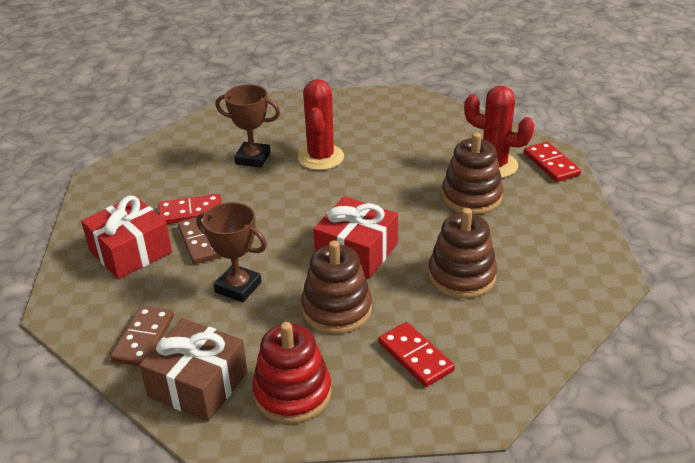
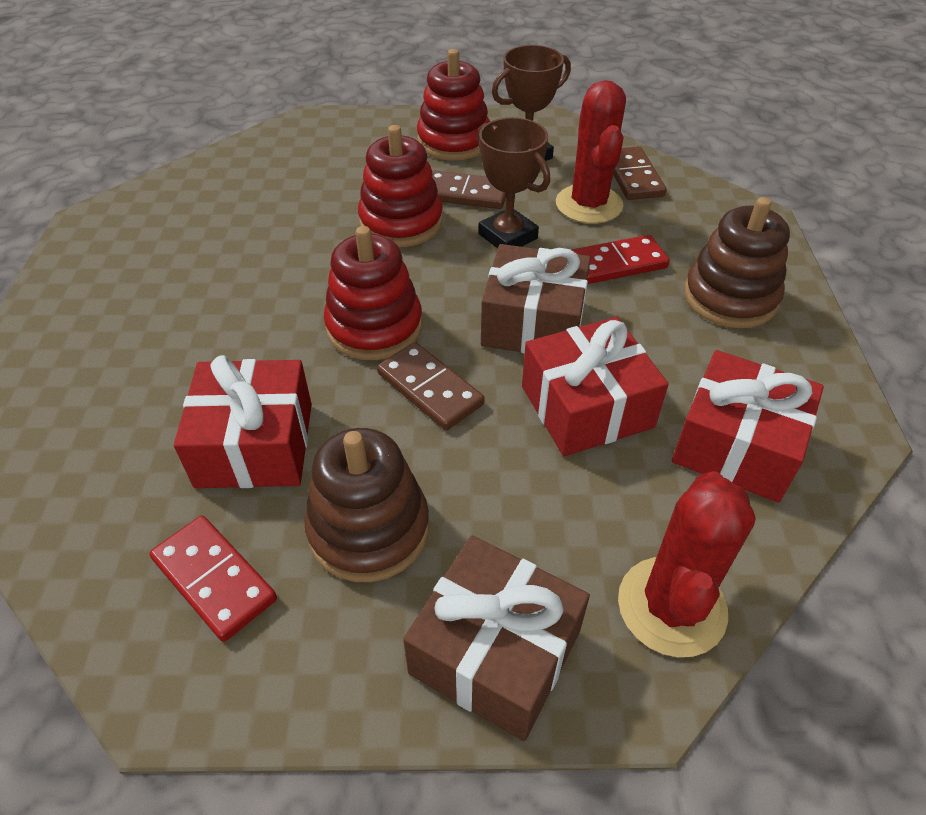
brown domino: [110,306,174,367] [178,217,222,264] = 2 -> [377,342,485,430] [432,170,506,209] [613,146,666,200] = 3
brown gift: [139,318,248,422] = 1 -> [403,535,590,741] [481,244,591,354] = 2
brown stacking toy: [301,240,372,334] [428,208,497,299] [442,132,503,215] = 3 -> [304,428,429,582] [684,197,790,328] = 2
red domino: [158,194,222,224] [378,322,455,387] [524,142,581,182] = 3 -> [150,516,277,642] [572,235,670,284] = 2
red gift: [81,196,172,279] [313,196,398,278] = 2 -> [174,355,312,488] [522,317,669,456] [672,350,824,503] = 3
red stacking toy: [252,322,332,424] = 1 -> [324,226,422,360] [358,125,443,247] [417,49,490,161] = 3

